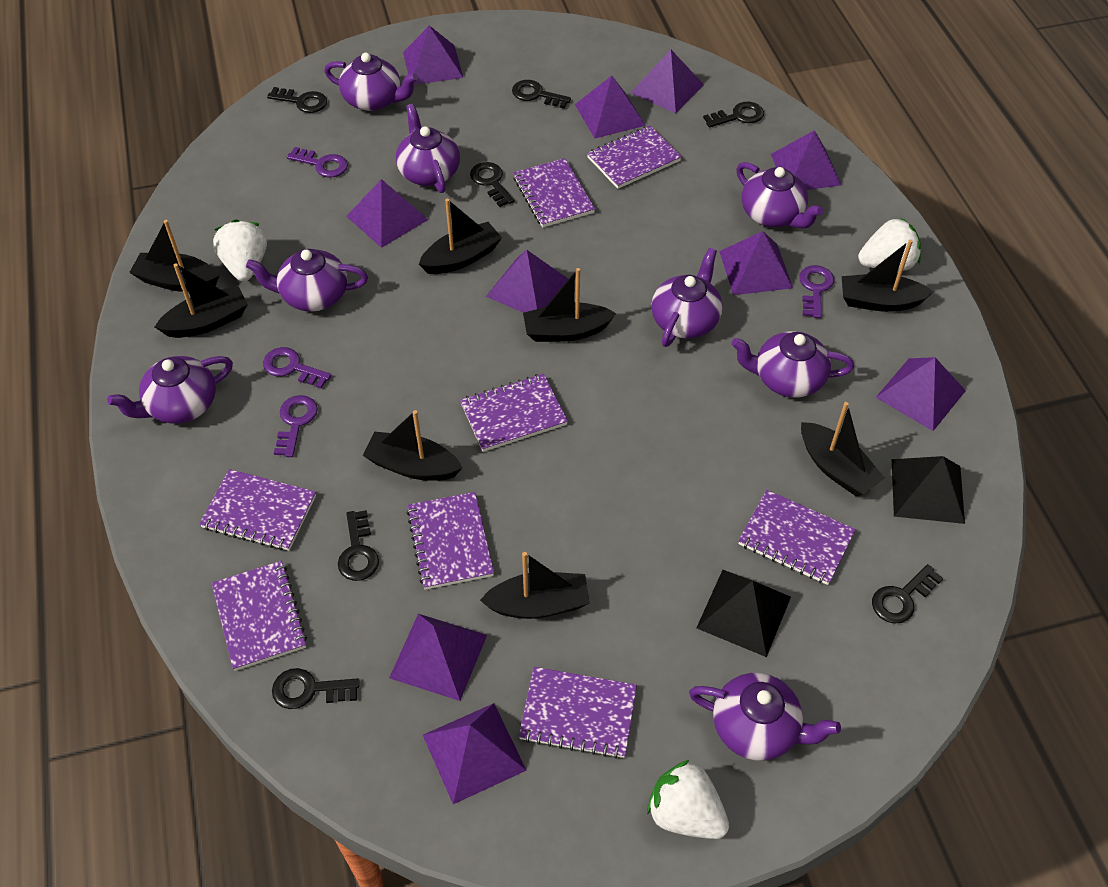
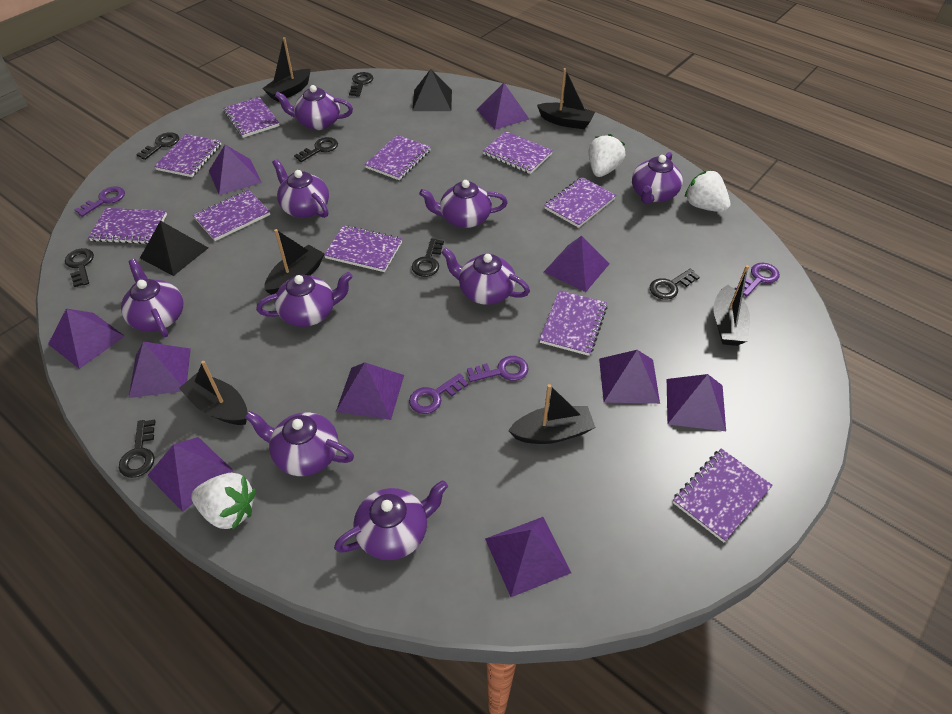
black boat: [129,220,219,292] [155,263,248,338] [363,410,462,481] [419,199,502,274] [480,552,590,619] [523,268,616,342] [801,402,885,496] [842,240,933,312] = 8 -> [179,361,247,425] [262,37,311,102] [265,229,325,295] [508,384,595,444] [537,68,595,129] [713,265,750,346] = 6
purple notebook: [199,469,316,551] [212,561,307,671] [406,492,494,590] [460,374,568,452] [513,158,595,228] [519,667,637,759] [587,126,682,189] [738,490,856,585] = 8 -> [88,208,167,244] [154,134,221,177] [193,190,270,241] [223,97,280,138] [324,225,402,272] [365,135,431,180] [483,131,553,174] [539,290,607,356] [544,177,616,228] [673,448,773,542] = 10
purple teapot: [107,356,233,424] [246,249,368,312] [324,53,418,111] [396,104,460,193] [651,248,723,347] [689,673,841,761] [731,331,854,398] [736,162,823,228] = 8 -> [121,259,183,337] [245,411,354,476] [256,272,353,327] [272,159,329,218] [275,85,353,130] [334,480,448,560] [419,180,508,228] [441,248,530,305] [632,152,683,204] = 9

